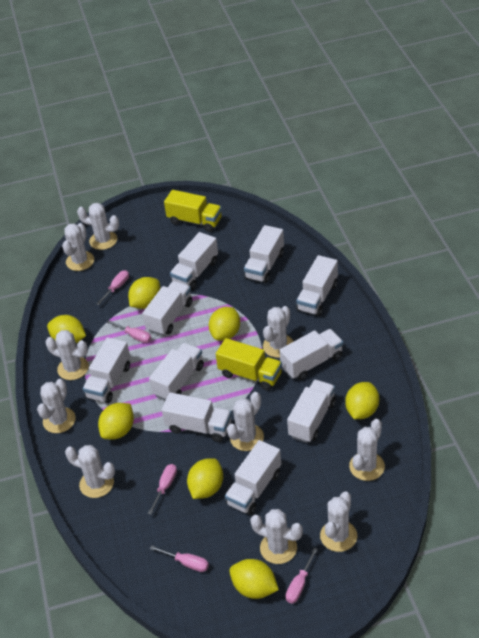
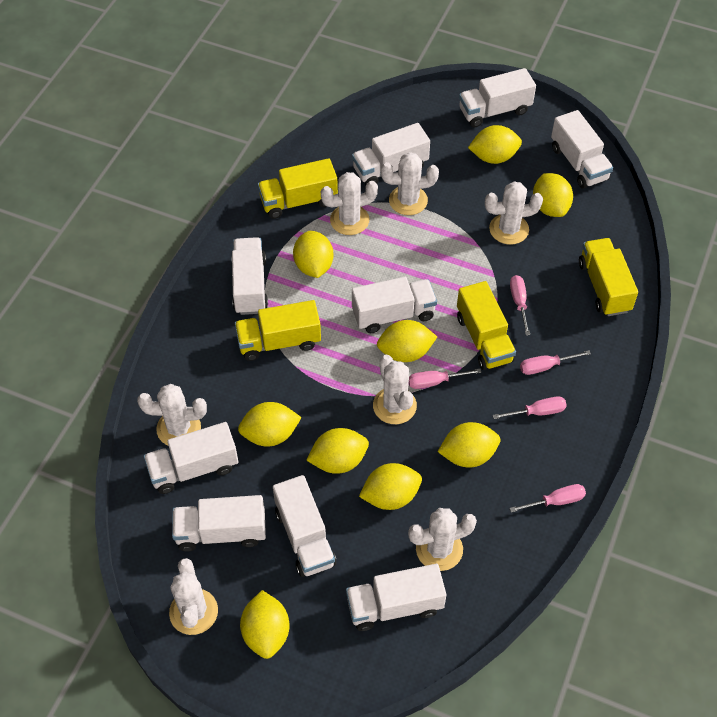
white cactus: [37,379,76,433] [46,330,89,380] [62,223,94,271] [65,445,115,498] [77,203,119,250] [227,392,264,451] [250,509,303,564] [263,306,294,358] [320,491,357,552] [349,419,385,481] = 10 -> [137,384,207,445] [169,558,218,635] [321,172,378,235] [373,355,417,424] [381,152,439,215] [408,508,477,571] [485,181,543,245] = 7
white truck: [83,337,130,403] [142,281,192,336] [149,343,204,401] [162,392,232,442] [170,232,218,290] [225,440,281,515] [244,225,284,283] [279,329,343,380] [287,379,336,443] [296,255,338,316] = 10 -> [144,422,238,494] [172,495,266,551] [231,237,268,315] [273,475,336,577] [346,564,446,631] [352,123,430,185] [352,277,437,333] [459,68,536,127] [551,110,613,189] = 9
yellow lemon: [47,315,86,343] [98,403,134,440] [128,277,161,309] [187,458,223,499] [209,307,240,341] [229,559,279,599] [345,382,379,419] = 7 -> [238,402,302,446] [240,590,289,659] [293,231,333,278] [306,428,369,474] [359,463,422,510] [377,320,437,362] [438,422,500,467] [468,125,522,164] [533,173,573,217] = 9
yellow truck: [164,190,222,232] [216,338,282,391] = 2 -> [235,300,321,361] [258,158,338,219] [457,281,516,370] [579,238,638,316] = 4

